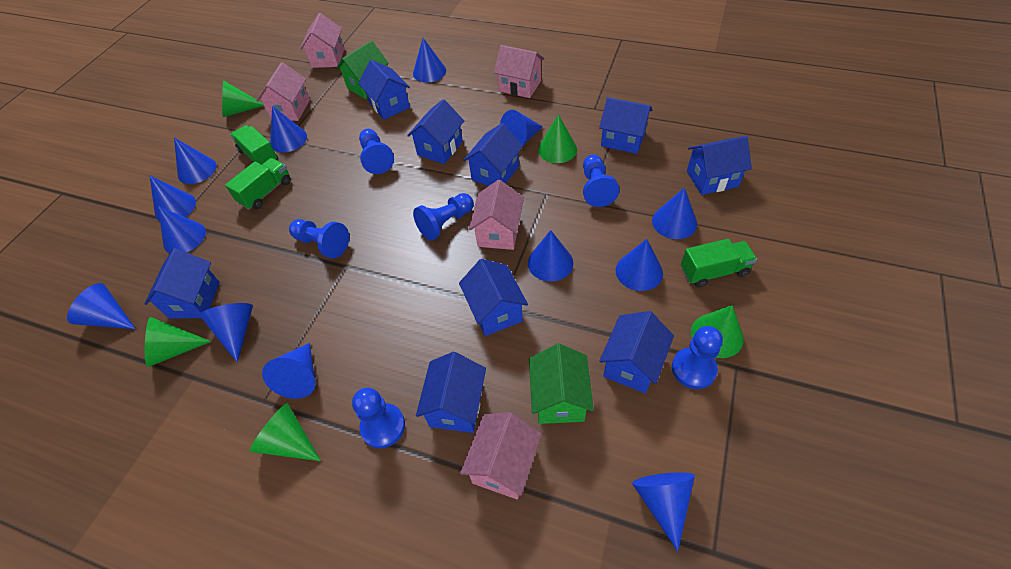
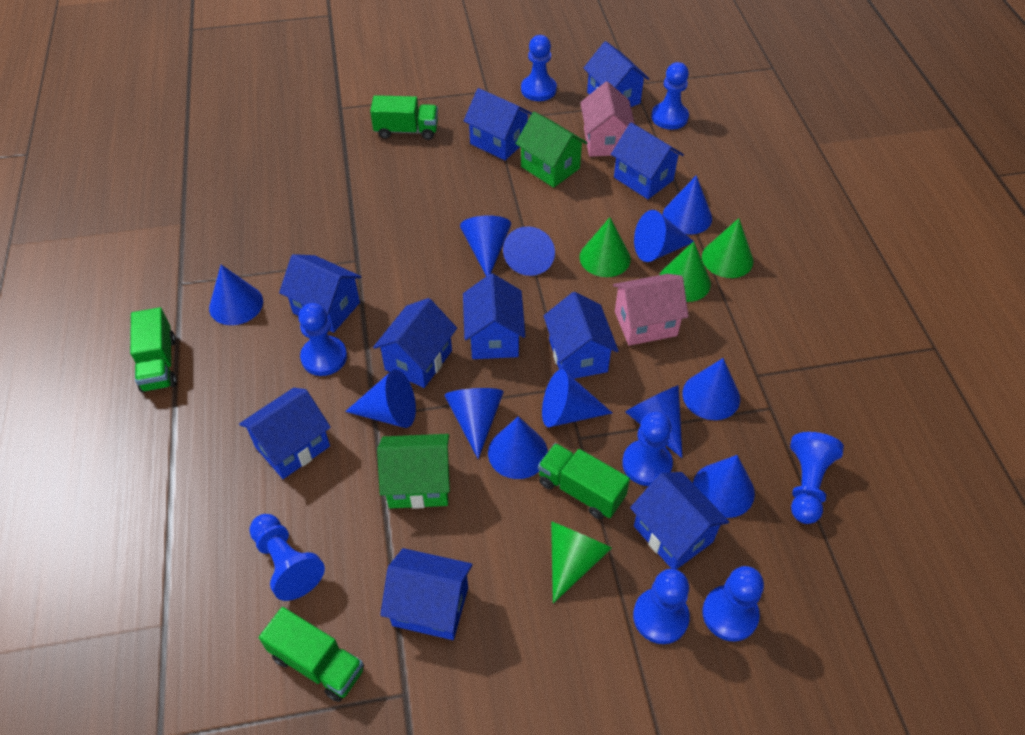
blue cone: [67,283,135,329] [150,176,196,221] [158,206,206,253] [174,138,216,184] [200,303,253,363] [262,343,315,399] [270,106,307,152] [413,38,446,83] [500,110,543,145] [528,230,573,282] [616,239,663,291] [632,472,695,551] [652,188,697,239] = 13 -> [209,265,263,325] [345,370,416,428] [445,388,504,459] [460,215,511,276] [488,416,548,479] [503,226,555,276] [542,369,612,427] [625,385,682,458] [634,210,693,262] [663,175,712,234] [682,358,740,420] [693,455,755,518] = 12
blue house: [144,248,220,318] [358,60,410,120] [407,99,464,164] [416,352,486,433] [459,259,528,336] [463,123,523,186] [599,97,652,154] [599,311,674,394] [687,136,752,195] = 9 -> [239,388,331,479] [279,254,361,333] [373,298,457,388] [380,548,472,640] [463,273,526,359] [464,88,532,160] [544,292,618,379] [584,41,649,107] [611,122,684,199] [630,472,729,570] = 10
blue pawn: [289,219,349,259] [352,387,405,449] [359,129,394,174] [413,193,474,241] [583,155,619,207] [672,326,723,389] = 6 -> [250,514,325,601] [298,303,347,376] [521,35,557,101] [622,412,673,486] [633,569,690,644] [651,62,689,130] [702,566,764,642] [790,432,844,524] = 8
green cone: [145,317,212,367] [222,80,264,117] [250,403,321,461] [538,114,577,163] [691,305,744,358] = 5 -> [551,521,612,603] [579,217,631,277] [659,241,711,302] [702,218,753,278] = 4
green truck: [225,158,291,210] [230,125,278,165] [681,239,757,288] = 3 -> [130,307,177,392] [259,607,364,702] [370,95,438,140] [538,443,630,519] = 4
pink house: [256,62,310,121] [300,13,344,68] [460,412,542,500] [469,180,524,250] [494,45,544,98] = 5 -> [580,82,635,157] [613,274,689,346] = 2

